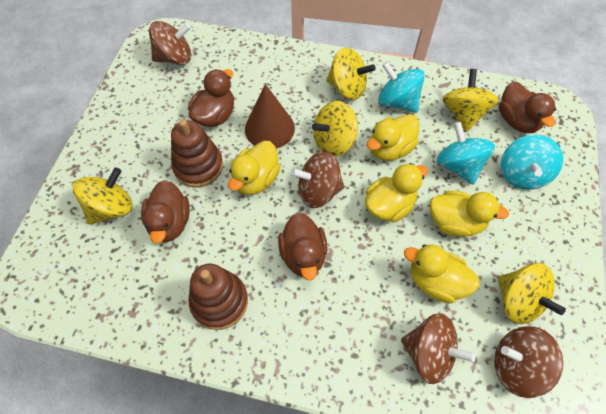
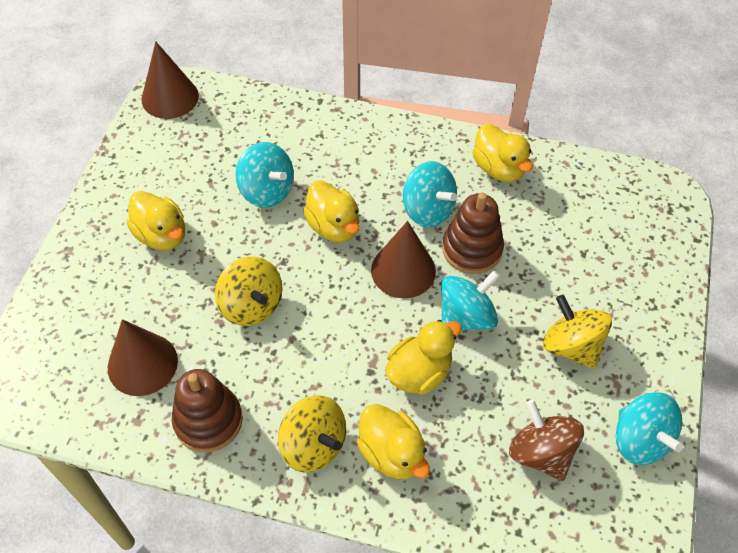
brown cone: [245,84,295,149] = 1 -> [108,319,178,396] [142,42,199,119] [371,221,436,298] = 3
brown duck: [141,180,190,244] [188,69,234,127] [278,212,328,281] [499,82,556,133] = 4 -> none = 0
brown spinning top: [149,21,191,65] [291,151,344,208] [401,313,476,384] [494,326,563,398] = 4 -> [509,400,584,481] = 1
turquoise spinning top: [378,62,425,113] [437,122,495,185] [501,135,563,190] = 3 -> [235,142,294,208] [403,161,457,228] [441,270,500,331] [616,392,683,465] = 4
yellow spinning top: [73,167,133,225] [312,101,358,157] [326,48,376,100] [442,69,499,132] [498,263,566,324] = 5 -> [215,256,283,326] [278,395,346,472] [543,295,612,369] = 3

